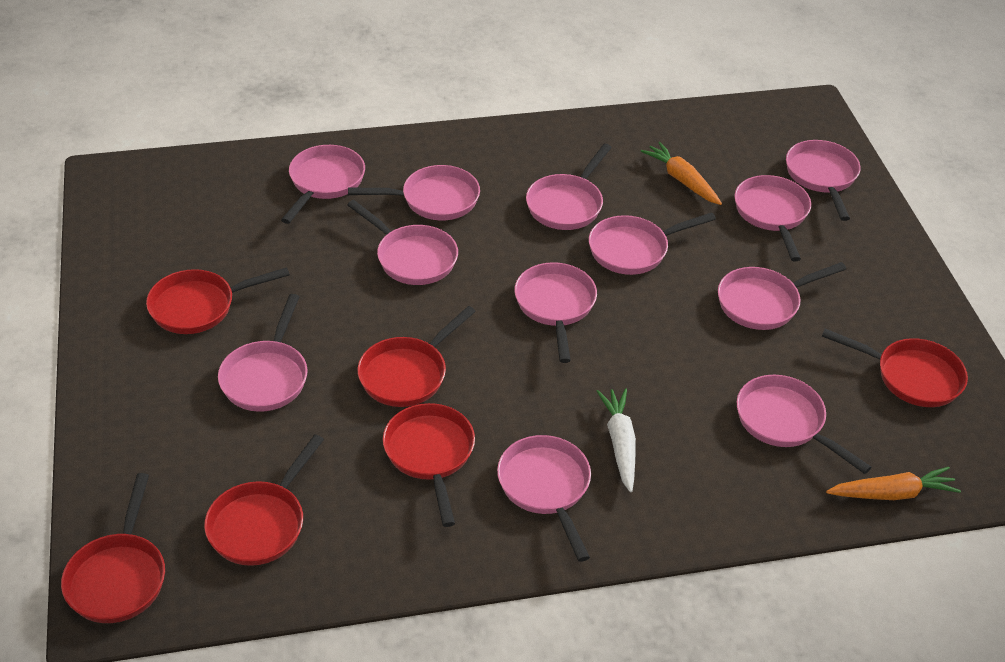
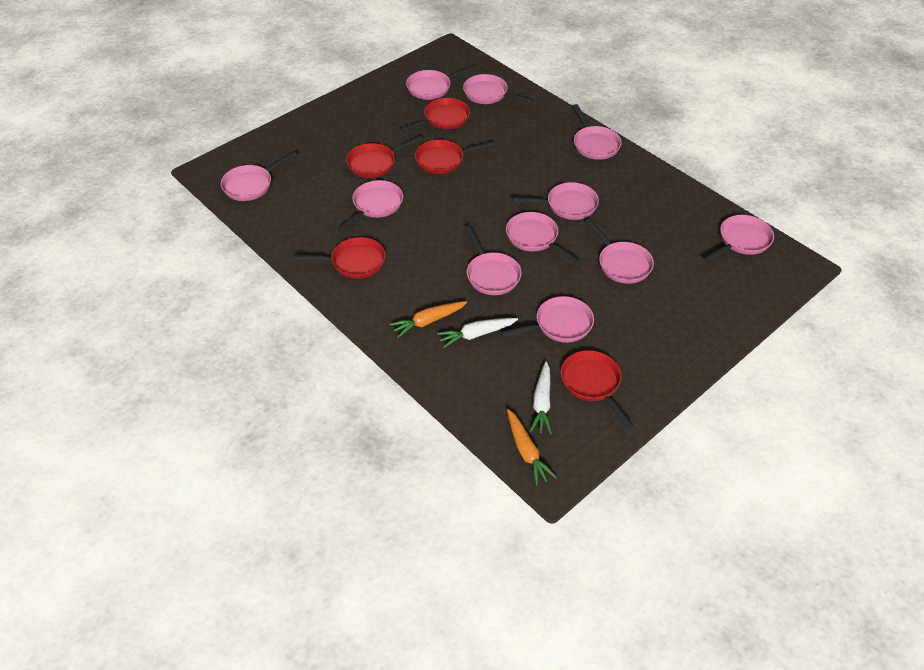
pink pan: [218,294,308,412] [281,145,365,224] [347,200,458,285] [348,165,480,220] [497,435,591,562] [514,262,597,363] [526,144,612,230] [589,212,716,275] [718,262,846,330] [734,175,811,261] [737,375,872,474] [786,140,861,221] = 12 -> [221,151,297,201] [337,180,403,232] [406,65,477,100] [463,74,534,104] [464,226,522,295] [500,296,594,343] [506,212,580,264] [512,182,599,220] [573,104,622,160] [585,218,654,284] [704,215,774,262] = 11
red pan: [61,473,165,623] [146,267,290,334] [204,434,324,566] [358,306,476,407] [383,403,475,527] [822,329,968,407] = 6 -> [292,237,386,279] [346,135,423,178] [400,98,470,132] [415,140,496,174] [561,350,634,429] = 5
white carrot: [596,388,636,492] = 1 -> [437,318,518,348] [530,361,552,434] = 2

